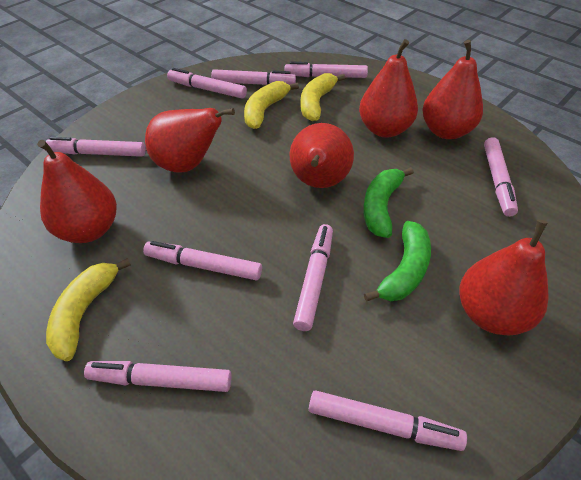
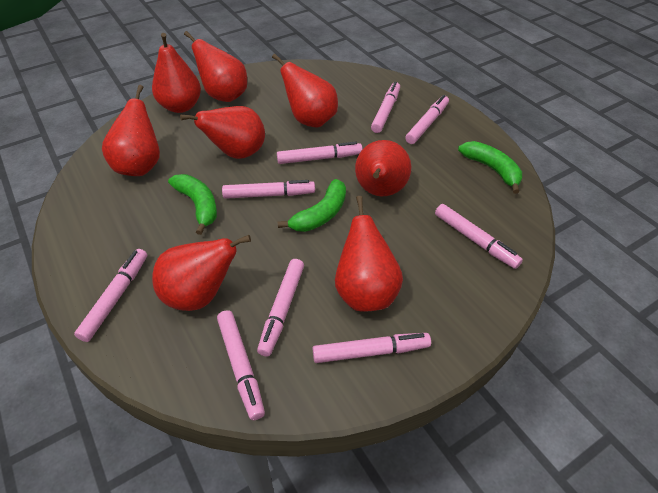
green banana: [363,167,414,238] [364,221,431,302] = 2 -> [168,174,217,235] [278,179,346,232] [458,141,522,194] = 3
red pear: [37,140,117,243] [145,108,235,173] [290,123,354,188] [359,39,418,137] [422,40,483,139] [460,220,549,335] = 6 -> [102,85,160,176] [152,33,201,113] [152,235,251,311] [180,106,265,159] [184,31,247,102] [272,54,338,127] [335,196,403,312] [355,140,411,196] = 8
yellow banana: [46,258,131,361] [244,81,299,129] [301,73,345,121] = 3 -> none = 0

